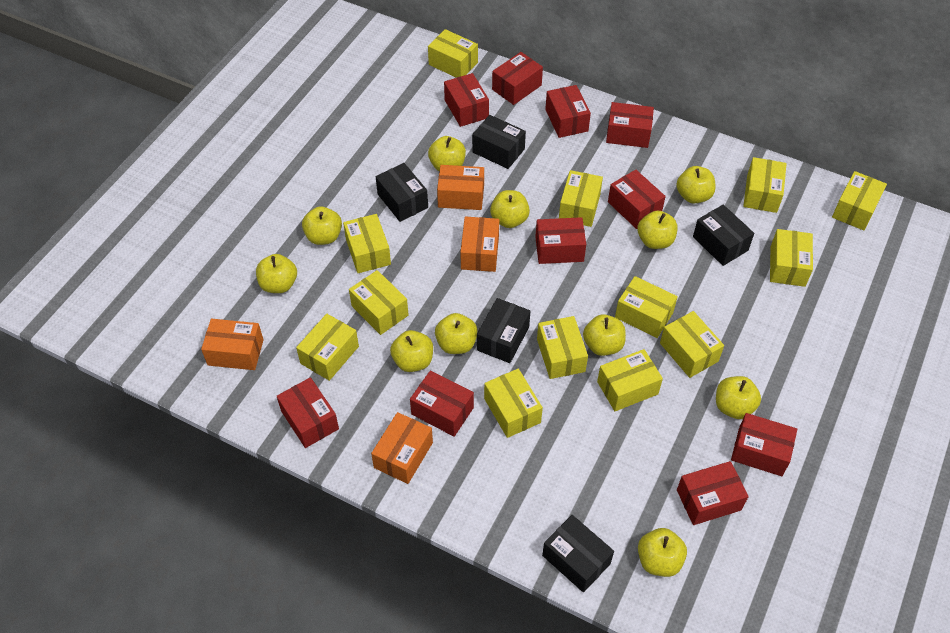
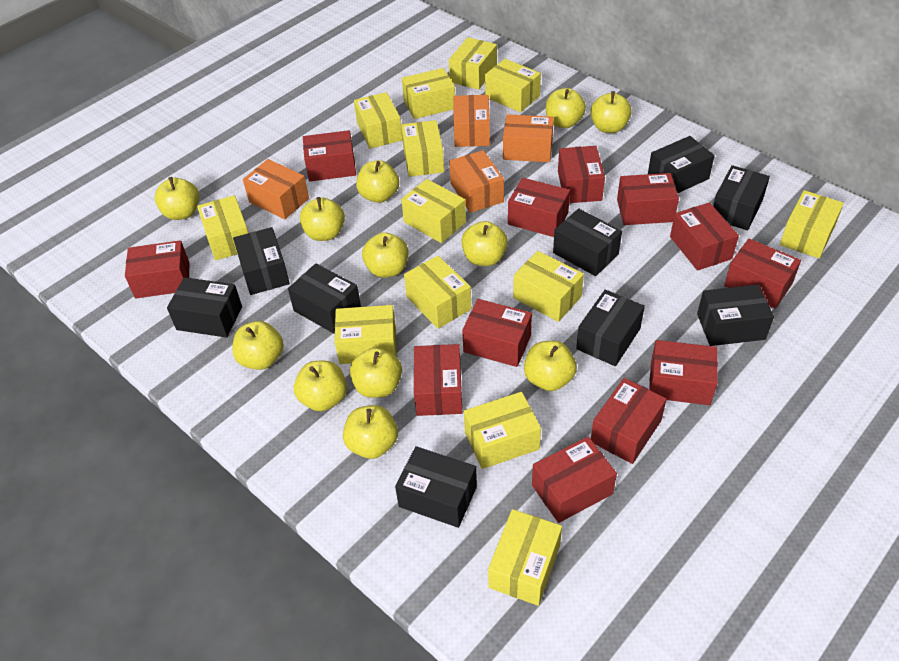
black box: [376,163,428,222] [472,115,526,169] [477,298,530,363] [542,515,614,592] [693,205,754,266] = 5 -> [167,277,242,338] [233,227,290,295] [288,263,361,334] [395,446,477,528] [553,208,622,276] [576,290,645,366] [648,136,715,193] [697,284,774,346] [713,165,770,231] = 9
red box: [277,377,339,448] [410,370,474,436] [444,73,489,127] [492,52,543,105] [535,217,586,264] [545,85,591,138] [606,102,654,148] [608,170,666,229] [677,461,749,525] [731,413,797,476] = 10 -> [125,240,190,299] [303,130,356,182] [414,344,462,416] [462,299,532,367] [508,178,570,237] [532,437,617,523] [558,146,605,203] [591,378,667,464] [617,173,679,225] [649,340,718,405] [670,202,739,271] [724,239,801,309] = 12
yellow apple: [256,254,297,293] [302,206,342,245] [390,330,433,372] [428,136,466,171] [435,313,478,354] [490,190,530,228] [583,314,626,356] [637,210,677,249] [638,528,687,577] [676,166,715,204] [716,376,761,419] = 11 -> [155,177,199,220] [232,321,284,370] [294,360,347,411] [300,197,345,241] [343,405,398,459] [350,347,402,398] [356,160,399,203] [362,232,409,278] [461,221,508,266] [524,341,577,391] [546,88,586,128] [590,91,632,133] = 12

